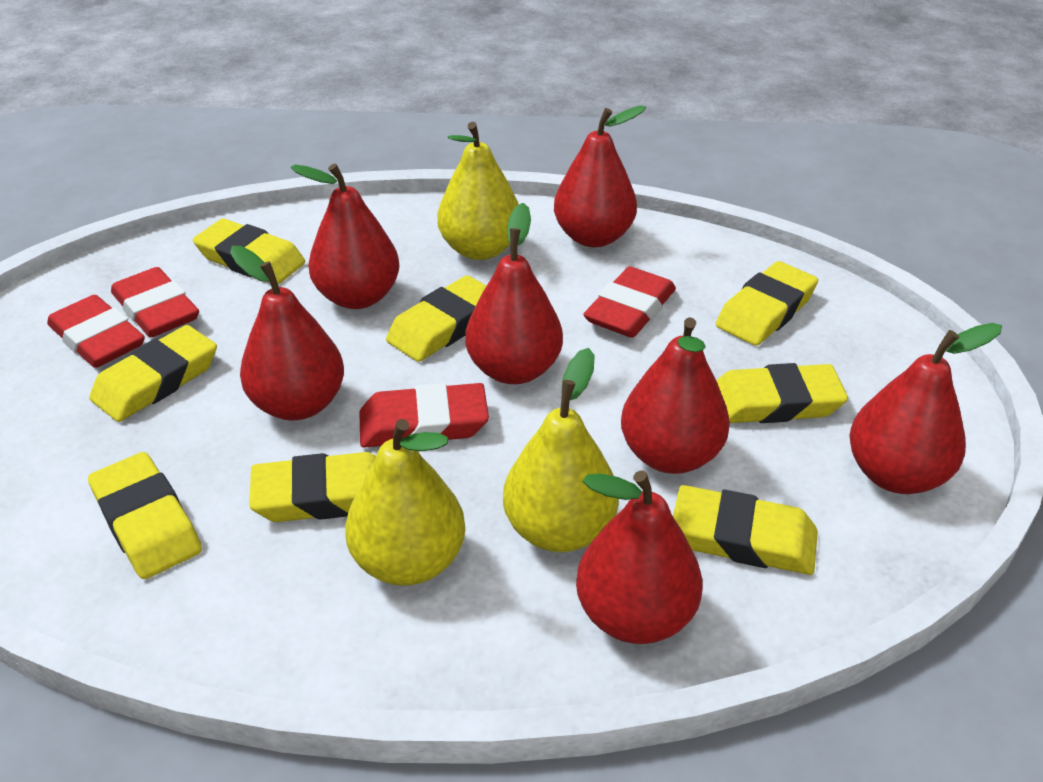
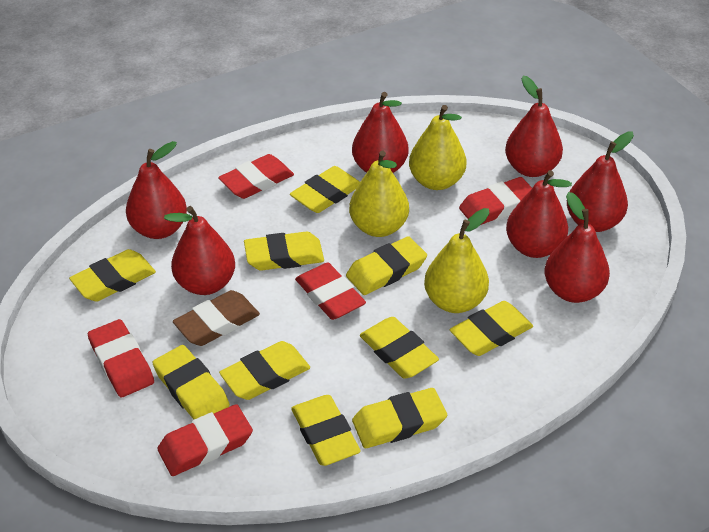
brown eraser: none = 0 -> [173,290,260,346] = 1
red eraser: [47,295,145,368] [111,267,199,337] [359,383,489,448] [583,267,676,338] = 4 -> [88,319,154,397] [158,404,253,476] [218,154,294,199] [295,263,366,320] [459,177,532,225] = 5
yellow eraser: [88,452,202,579] [89,325,217,422] [193,219,305,284] [249,452,376,522] [386,275,486,362] [673,485,818,575] [716,261,818,346] [716,363,848,423] = 8 -> [69,249,156,302] [152,345,230,419] [219,341,310,400] [244,232,324,271] [290,166,360,213] [291,395,361,466] [346,236,427,295] [352,388,447,448] [360,317,439,379] [450,301,533,356] = 10

